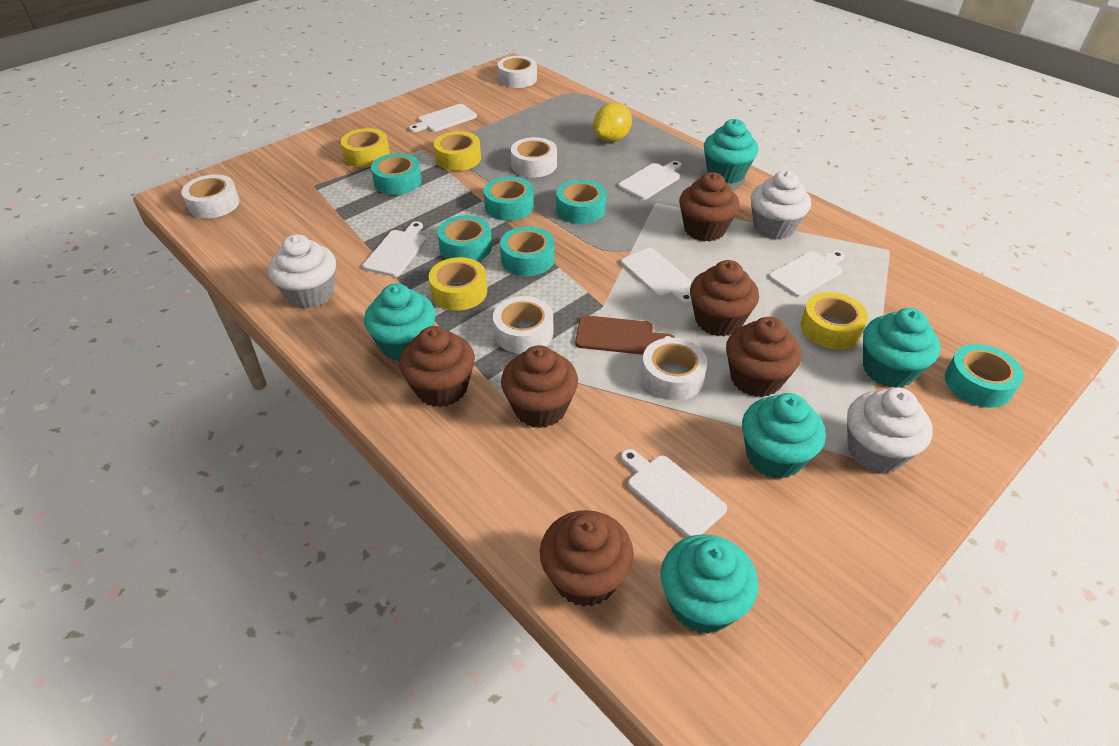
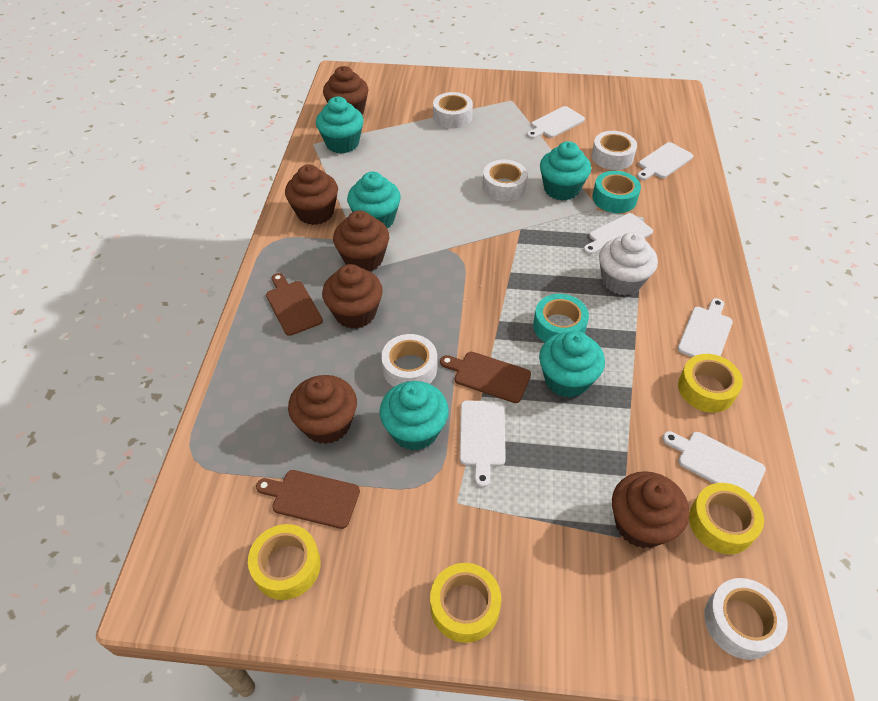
brown cutting board: [575,315,675,355] = 1 -> [256,470,360,529] [266,273,323,336] [440,352,531,403] = 3
turquoise tape: [371,153,422,195] [437,215,492,261] [484,176,534,221] [500,226,554,276] [556,179,606,224] [945,344,1024,408] = 6 -> [533,294,589,342] [592,171,641,213] = 2
white cupcake: [268,234,336,309] [751,170,811,239] [847,387,933,473] = 3 -> [599,232,658,295] = 1
yellow lemon: [593,103,632,142] = 1 -> none = 0

